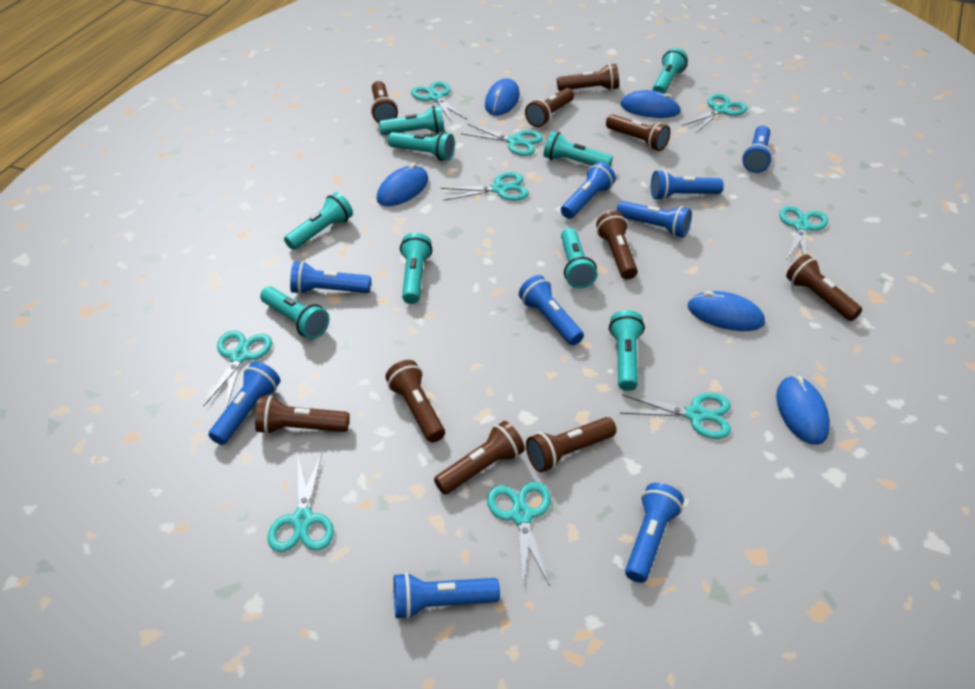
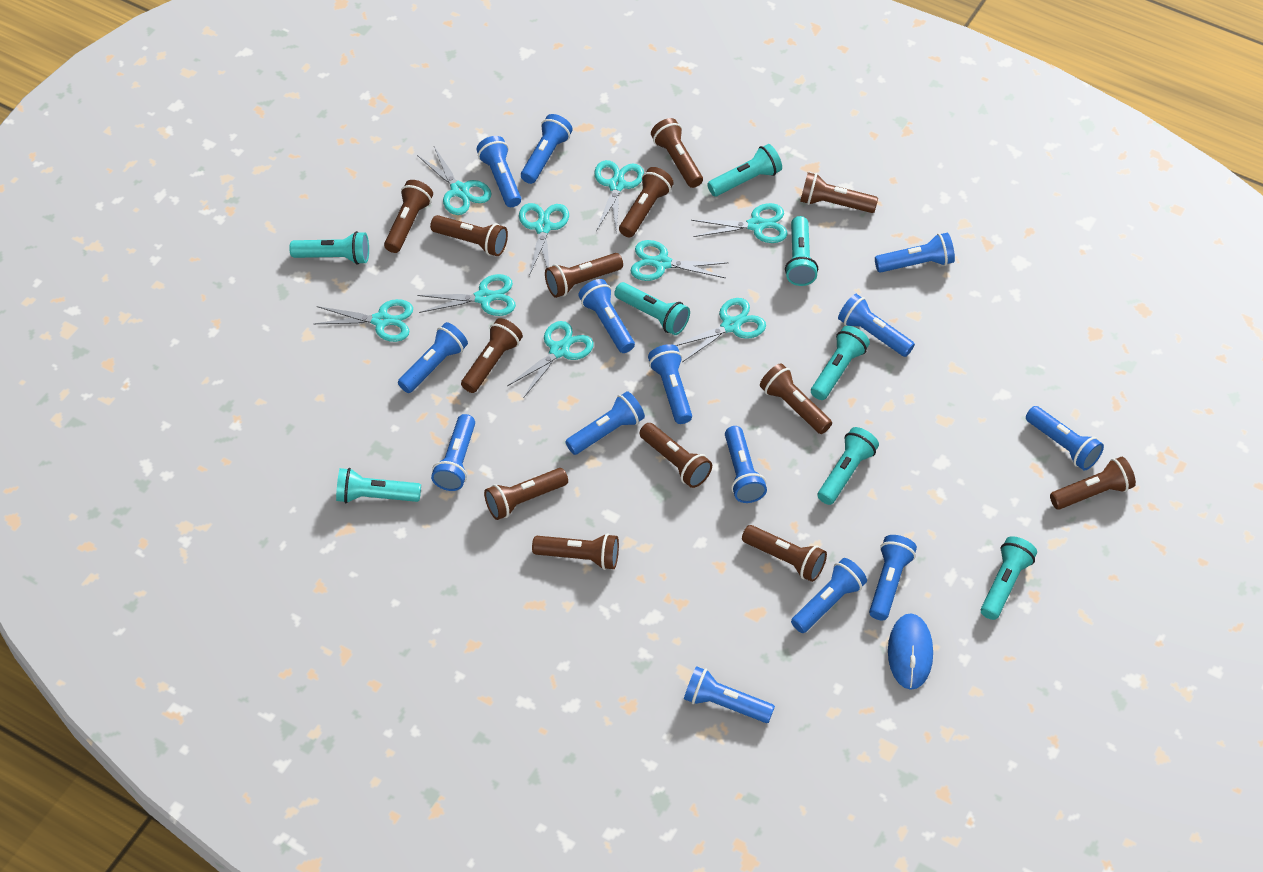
blue flashlight: [209,361,281,445] [290,261,371,295] [394,572,500,619] [519,275,584,345] [561,162,616,219] [617,201,692,238] [625,483,684,583] [651,170,724,200] [742,126,772,173] = 9 -> [398,322,468,393] [431,414,475,491] [477,136,521,207] [521,114,573,184] [565,391,645,455] [578,279,635,353] [648,344,692,424] [684,666,775,723] [725,426,767,503] [791,558,867,633] [838,294,915,357] [869,535,917,621] [875,233,955,273] [1026,406,1104,470] = 14
blue mouse: [376,163,428,206] [485,78,520,116] [620,90,681,118] [688,291,765,331] [776,375,830,445] = 5 -> [888,614,933,690] = 1
brown flashlight: [255,396,349,434] [371,81,398,123] [385,360,445,442] [434,421,525,495] [525,88,574,127] [526,417,617,472] [557,64,619,91] [596,211,638,279] [606,114,670,151] [786,254,862,321] = 10 -> [384,180,433,253] [430,215,508,256] [461,318,523,393] [484,468,568,520] [532,533,619,570] [545,253,623,298] [619,167,674,237] [639,423,712,488] [651,118,703,188] [742,525,827,582] [760,363,832,434] [800,172,878,213] [1050,457,1136,510] = 13
turquoise flashlight: [260,287,329,339] [284,192,353,250] [379,105,445,135] [388,132,455,161] [400,233,432,304] [544,131,613,166] [561,228,597,289] [609,310,645,391] [652,48,688,94] = 9 -> [289,231,369,265] [336,468,421,503] [614,282,690,335] [707,144,782,196] [785,216,818,286] [811,326,870,400] [817,427,879,505] [981,536,1037,620] = 8

